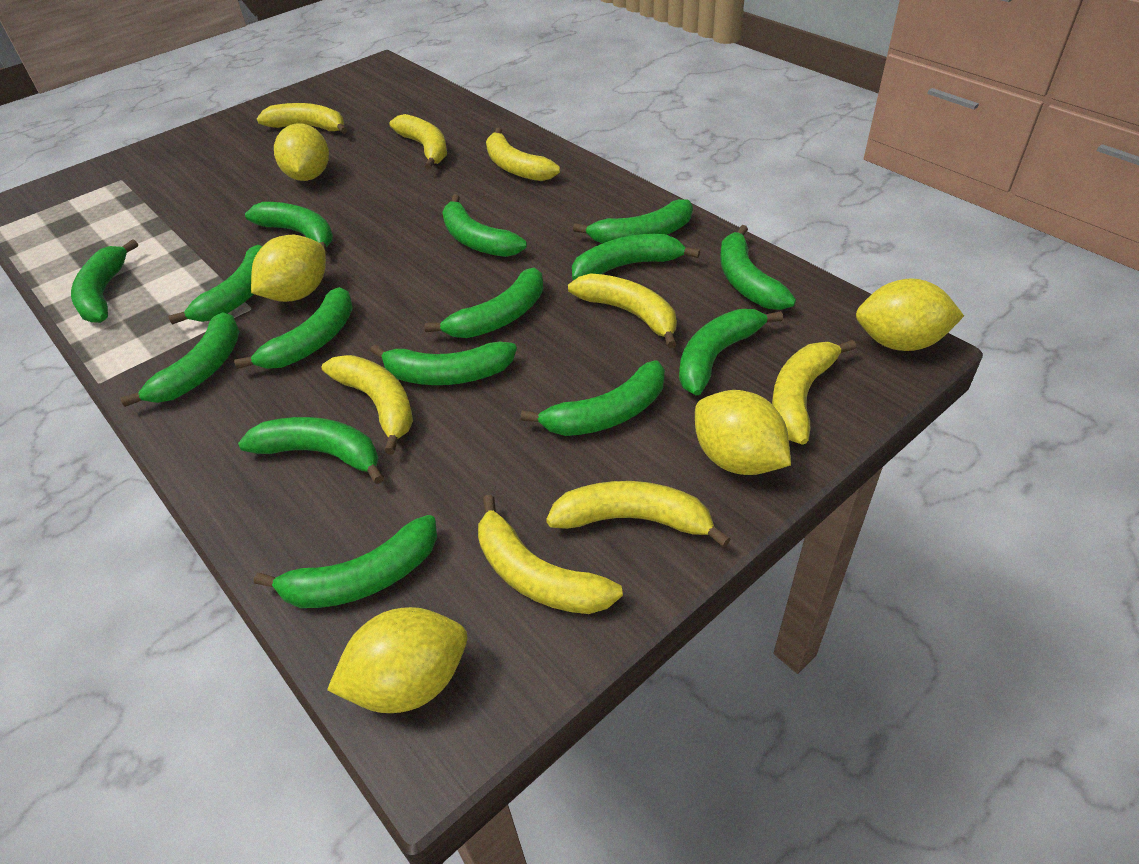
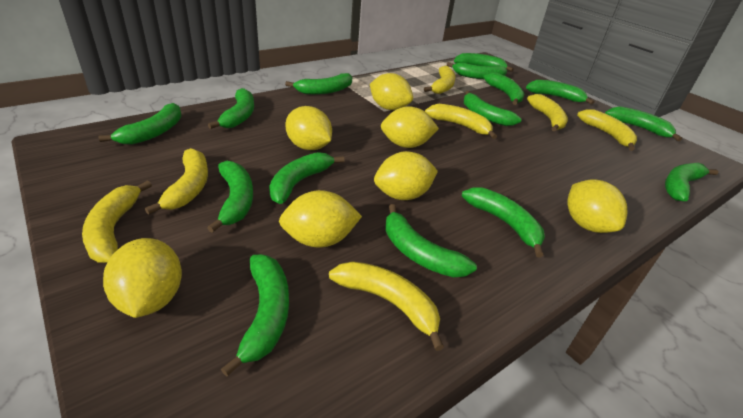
yellow banana: [257,103,348,134] [322,355,413,454] [389,114,447,170] [478,495,623,614] [486,128,560,181] [546,481,731,547] [568,273,677,348] [772,340,856,445] = 8 -> [82,180,152,263] [145,148,208,215] [329,261,444,351] [424,66,456,94] [425,104,497,139] [527,94,568,132] [577,109,637,151] = 7
yellow lemon: [251,235,326,302] [274,123,329,181] [327,607,467,713] [695,390,791,475] [856,278,964,351] = 5 -> [103,238,182,318] [279,190,362,247] [285,106,332,150] [370,73,413,110] [374,151,438,200] [381,106,439,148] [567,180,628,233] = 7

